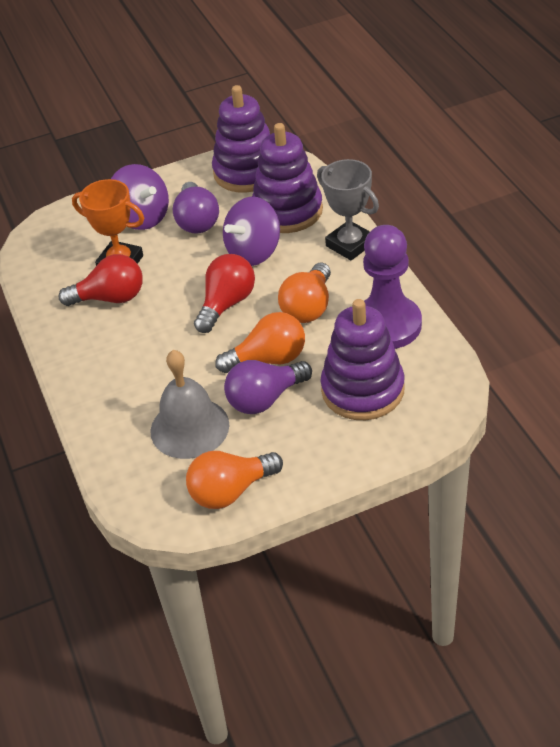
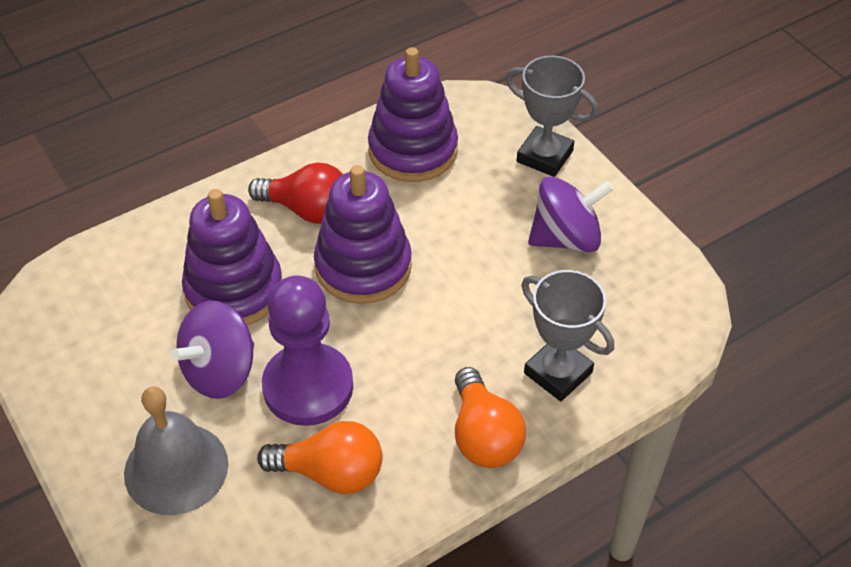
grey trophy: [317,159,379,260] = 1 -> [506,56,599,177] [521,270,614,401] = 2
orange light bulb: [186,451,283,509] [215,312,305,373] [278,263,331,323] = 3 -> [257,421,382,494] [455,367,526,468] = 2
orange trophy: [72,179,144,266] = 1 -> none = 0
purple light bulb: [173,182,219,234] [224,360,312,414] = 2 -> none = 0
red light bulb: [59,254,143,306] [194,254,255,333] = 2 -> [248,163,343,224] = 1

